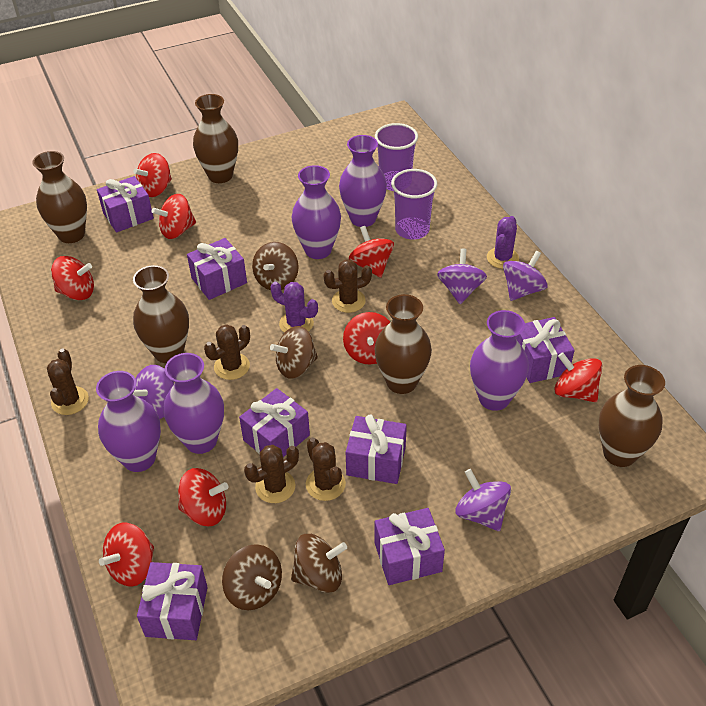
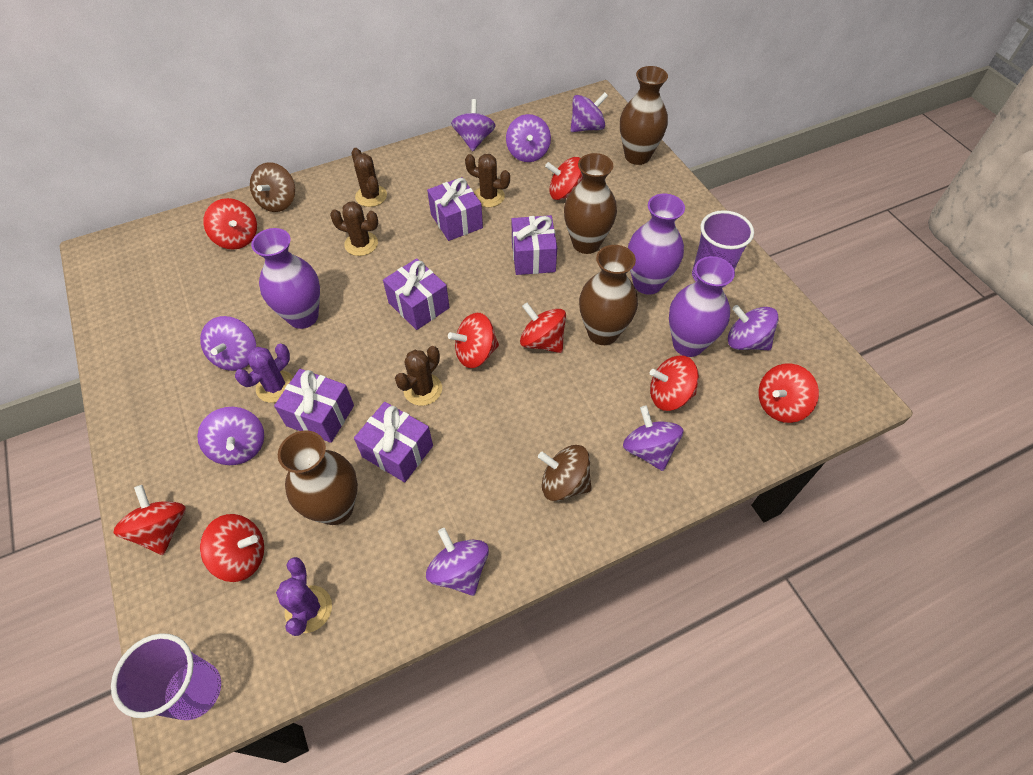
brown cactus: [47,349,89,415] [204,324,250,380] [244,445,299,503] [306,438,346,501] [323,259,372,313] = 5 -> [330,201,378,256] [351,148,387,207] [395,346,442,406] [465,154,510,207] = 4
brown spinning top: [222,544,282,610] [252,242,299,290] [270,326,318,379] [291,534,347,593] = 4 -> [250,162,295,212] [538,445,592,501] = 2
brown vase: [32,151,87,243] [133,265,189,363] [193,94,238,183] [375,294,432,394] [599,365,665,467] = 5 -> [278,430,358,525] [564,153,617,254] [579,245,638,345] [620,66,668,165] = 4
purple gift: [97,176,154,233] [137,562,208,640] [187,238,247,300] [239,388,310,457] [346,415,407,484] [375,508,445,585] [516,317,575,383] = 7 -> [274,369,354,443] [354,402,433,482] [383,258,450,330] [427,177,483,241] [512,215,557,275] = 5
purple spinning top: [133,365,174,419] [437,249,487,304] [456,469,511,531] [503,251,548,301] = 4 -> [197,407,264,465] [200,316,256,371] [426,528,489,596] [451,99,496,151] [506,114,551,162] [570,92,608,132] [623,405,684,471] [728,305,779,350] = 8
purple vase: [96,371,161,472] [164,353,224,454] [292,165,341,259] [339,135,387,227] [470,310,529,411] = 5 -> [251,228,320,329] [628,194,685,295] [669,256,735,357] = 3

